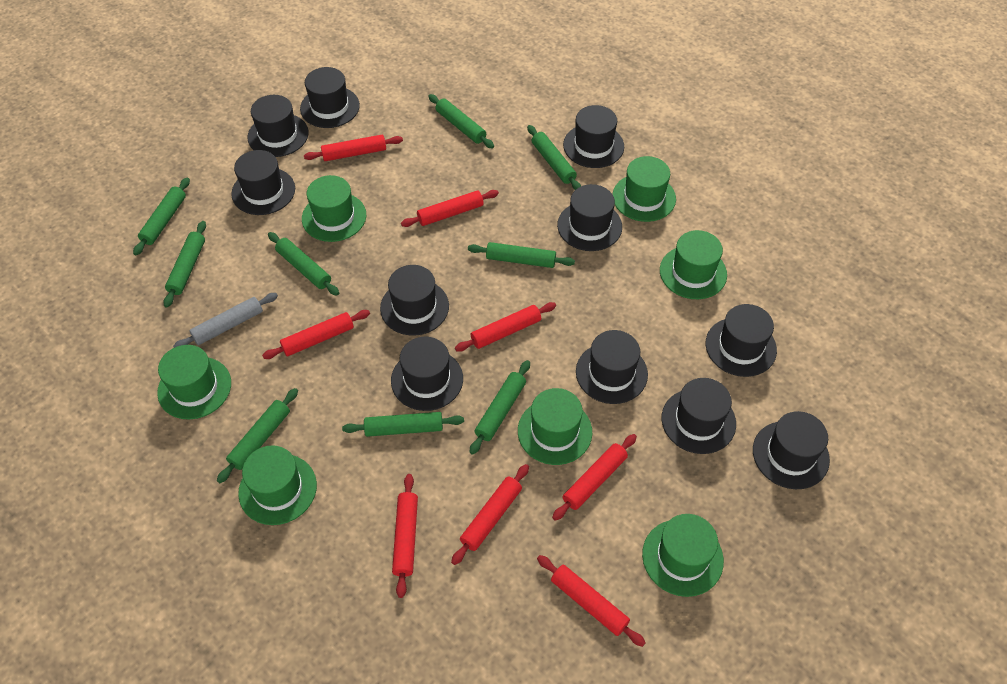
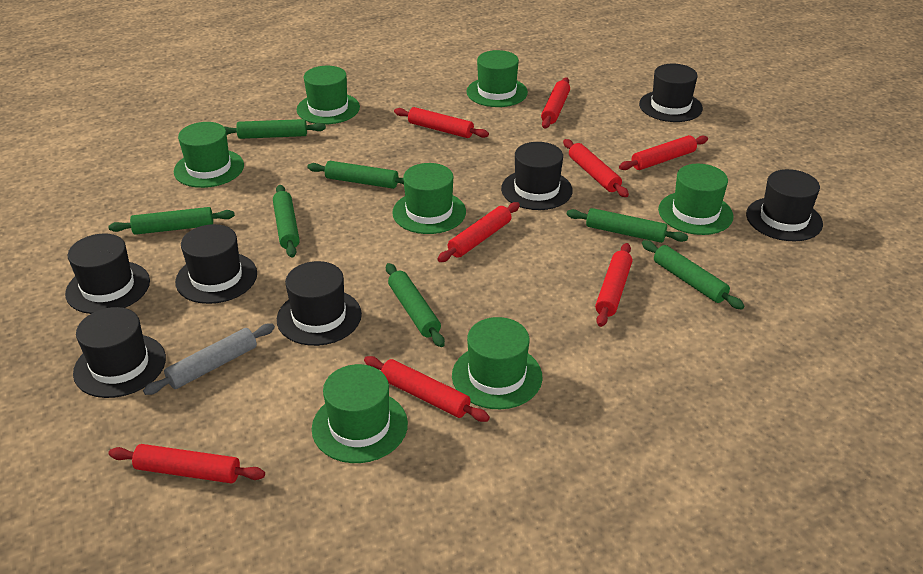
black hat: [231,150,295,215] [248,95,309,157] [300,67,360,128] [380,265,449,335] [391,337,463,411] [557,184,622,251] [563,105,624,168] [576,330,648,404] [662,378,736,454] [706,304,777,377] [753,411,830,489] = 11 -> [65,234,150,314] [73,307,166,398] [175,224,257,304] [277,261,362,346] [501,142,573,210] [639,64,703,122] [746,169,823,241] = 7
green rolling pin: [133,177,190,255] [163,221,206,308] [217,388,298,483] [268,232,339,296] [342,412,464,437] [428,94,494,149] [468,242,575,268] [470,360,530,455] [527,125,581,190] = 9 -> [108,207,235,235] [224,119,326,139] [273,185,300,258] [307,161,404,189] [386,263,445,347] [567,208,688,243] [642,240,744,309] = 7

